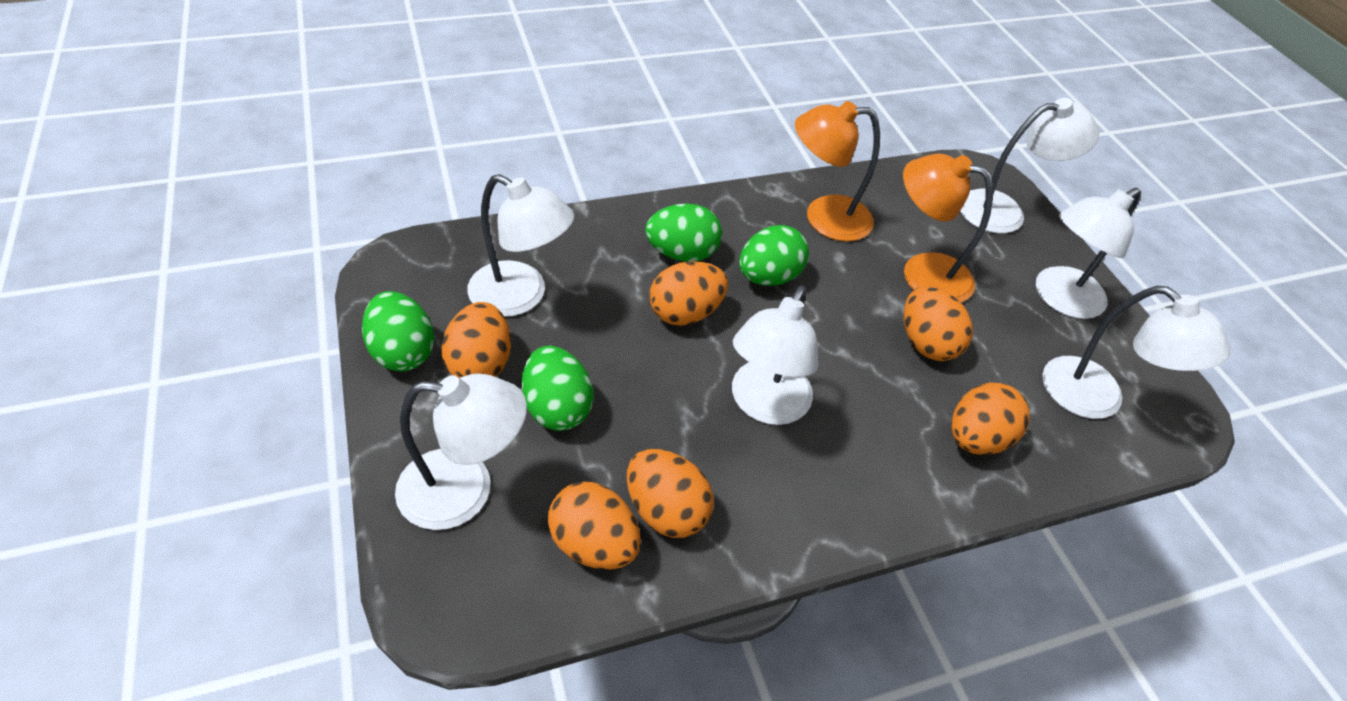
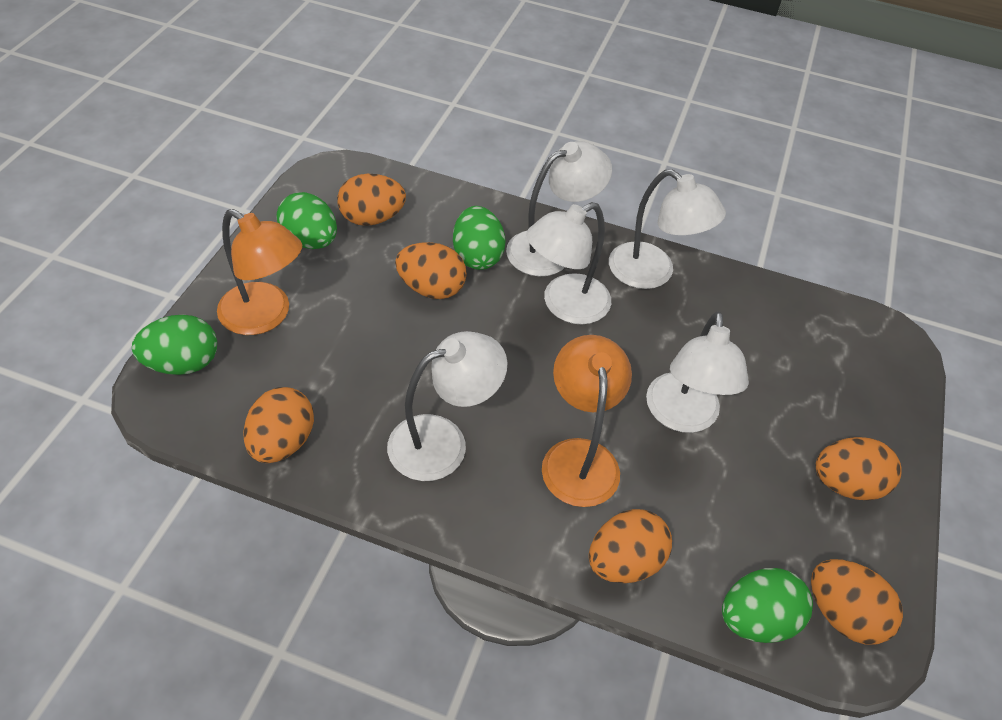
white lamp: [395,373,527,530] [467,174,574,317] [732,286,818,425] [960,98,1099,234] [1036,188,1141,319] [1043,286,1231,419] = 6 -> [387,331,507,481] [506,141,612,276] [526,202,611,324] [609,169,726,289] [646,311,749,433] = 5

